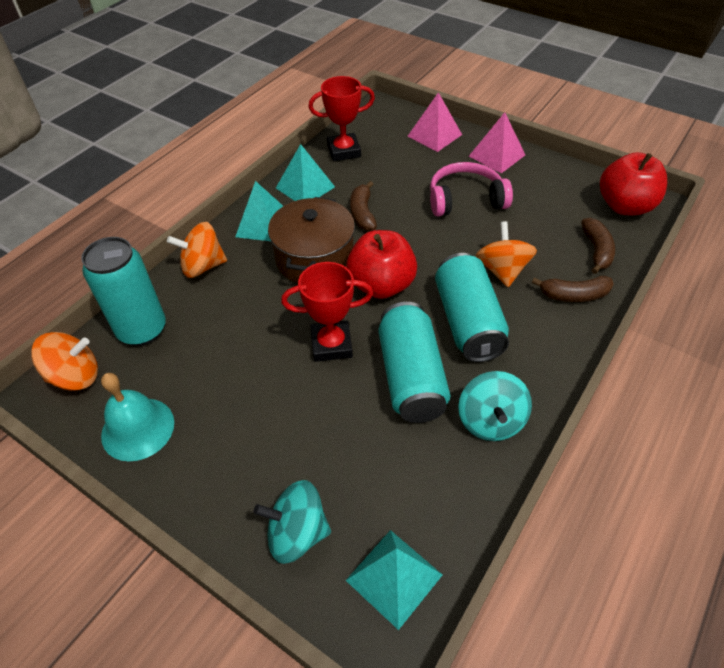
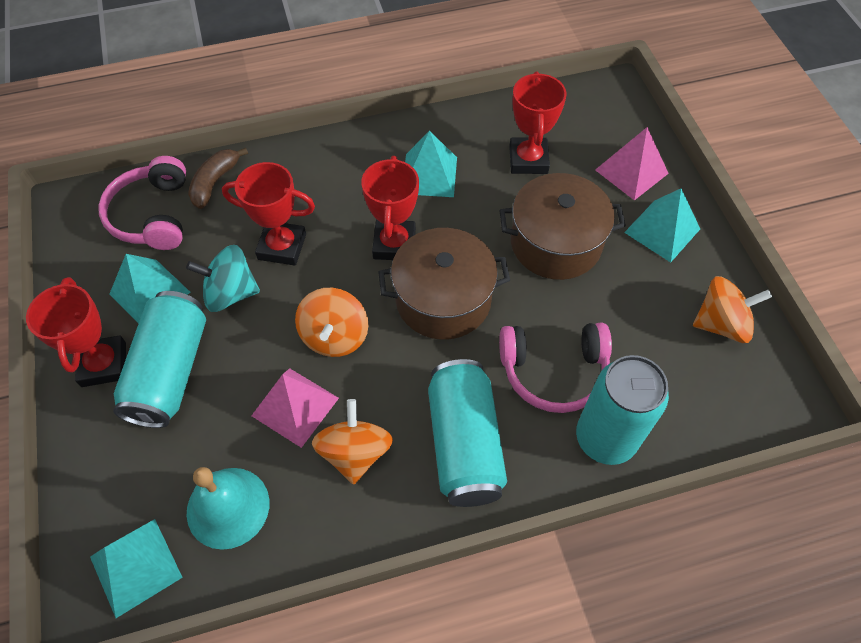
brown banana: [350,181,377,231] [532,276,614,302] [581,218,615,274] = 3 -> [188,148,248,209] = 1
brown pot: [268,197,355,283] = 1 -> [378,228,510,340] [499,173,626,280] = 2
pink headphones: [430,162,513,216] = 1 -> [98,156,186,250] [499,323,612,413] = 2
red apple: [346,230,417,299] [600,152,667,215] = 2 -> none = 0
red trophy: [281,262,373,362] [309,76,375,161] = 2 -> [26,277,126,387] [222,162,315,265] [361,156,419,260] [509,71,567,174] = 4
turquoise pyramid: [235,181,283,241] [276,144,335,201] [346,530,442,630] = 3 -> [90,519,183,618] [109,254,190,324] [405,131,457,197] [624,189,700,263] = 4
turquoise spinning top: [254,480,331,564] [458,371,532,441] = 2 -> [186,245,260,312] = 1

